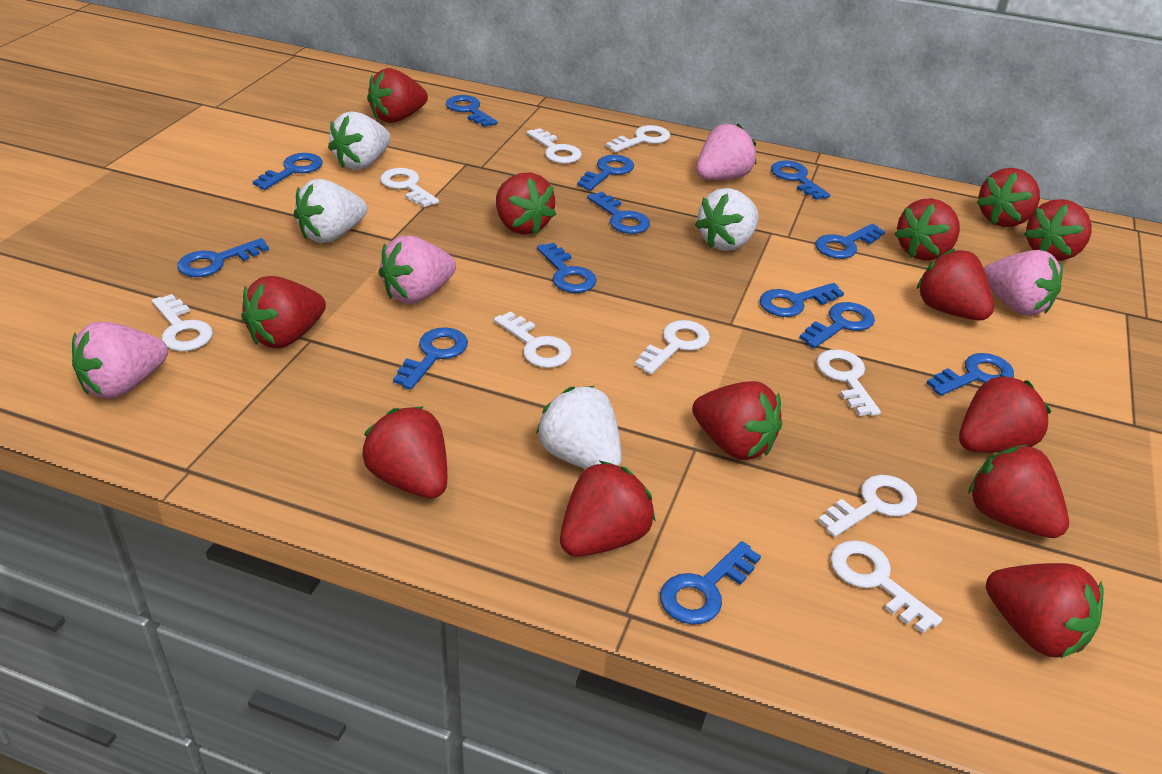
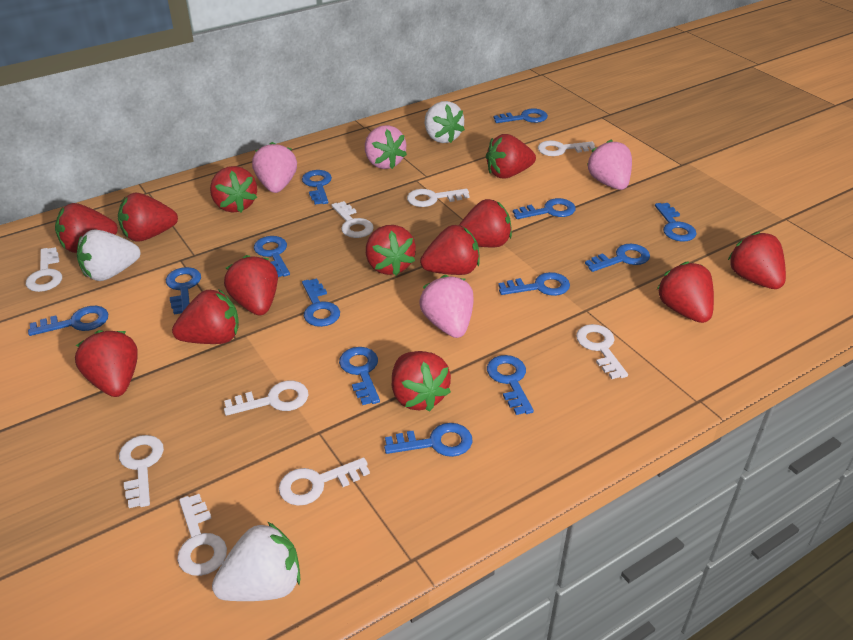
white strawberry: [294,179,367,243] [328,111,391,170] [536,386,622,469] [695,188,759,251] = 4 -> [77,230,140,281] [212,522,300,601] [425,101,465,143] = 3

